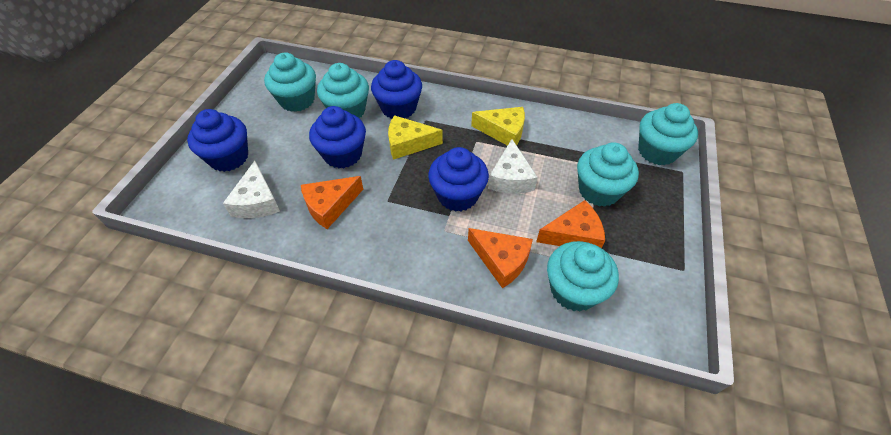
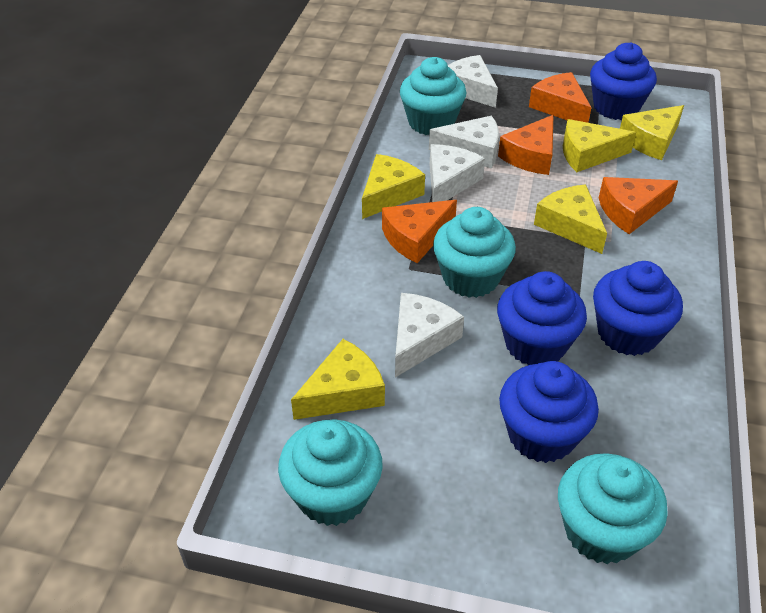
orange cheese: [301,176,363,229] [468,228,533,288] [536,200,605,248] = 3 -> [382,200,457,263] [498,115,554,175] [529,72,592,123] [599,177,678,234] = 4
turquoise cupcake: [264,52,316,112] [317,63,369,118] [547,241,619,311] [577,142,639,207] [638,103,698,165] = 5 -> [278,420,383,526] [400,57,467,135] [433,207,516,298] [558,453,668,564] = 4
white cheese: [223,161,280,218] [488,139,538,194] = 2 -> [395,293,464,377] [429,116,499,169] [430,144,485,202] [448,55,498,108] = 4
yellow cheese: [388,115,443,160] [471,107,525,146] = 2 -> [291,339,385,420] [362,154,425,219] [534,184,607,254] [563,119,636,172] [620,105,684,160] = 5

